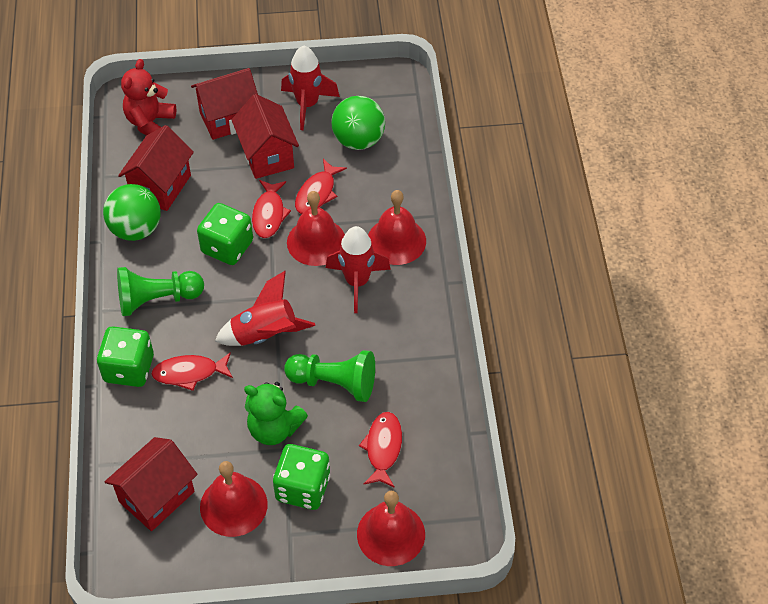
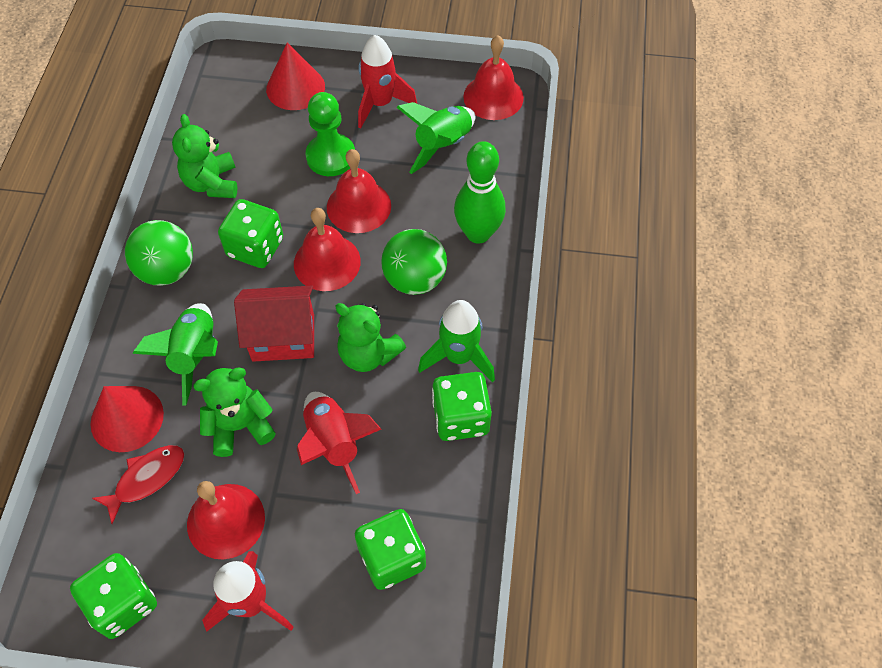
green bowling pin: none = 0 -> [454,141,506,244] = 1
green dice: [97,326,154,387] [197,203,253,265] [273,444,330,510] = 3 -> [70,553,157,639] [218,199,283,268] [355,509,426,590] [432,372,492,441] = 4
green pawn: [117,267,204,316] [284,350,375,402] = 2 -> [306,92,355,176] = 1
green rocket: none = 0 -> [132,303,218,406] [396,102,475,174] [418,300,495,382] = 3
green teddy bear: [244,382,308,445] = 1 -> [172,114,237,198] [193,368,276,457] [335,303,406,372] = 3
red cone: none = 0 -> [90,386,164,452] [266,43,325,110] = 2
red fish: [151,352,233,391] [252,180,291,238] [295,159,347,214] [359,412,402,488] = 4 -> [92,445,184,524] = 1
red house: [105,437,198,531] [118,125,194,211] [191,68,258,140] [231,94,299,179] = 4 -> [234,286,314,362] = 1
red teddy bear: [121,59,176,136] = 1 -> none = 0

